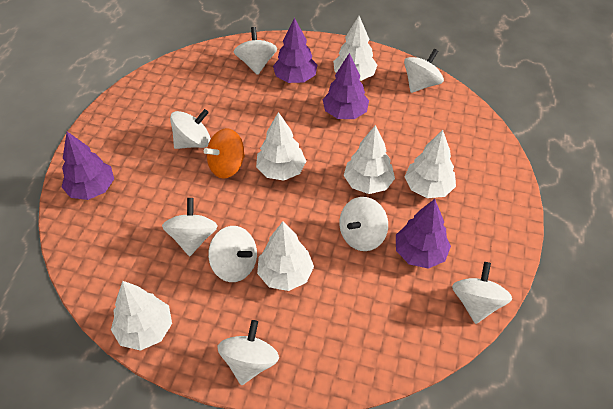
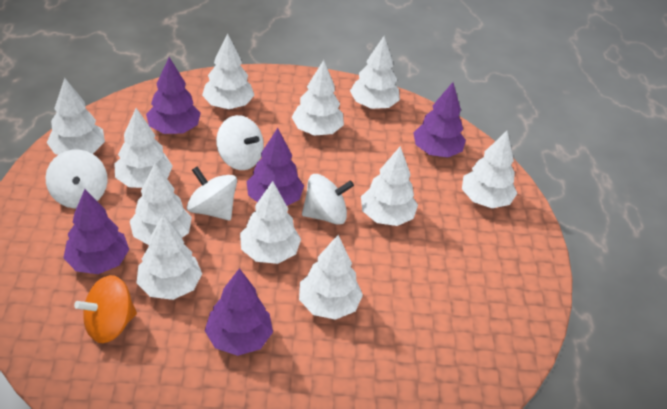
purple tree: [62,132,114,200] [273,18,317,83] [323,53,369,119] [396,199,451,269] = 4 -> [63,189,129,274] [146,57,201,134] [205,268,273,356] [247,128,304,206] [413,82,466,158] = 5
white spinning top: [162,198,218,256] [170,109,211,149] [208,226,257,282] [217,320,279,385] [234,27,277,75] [339,197,388,251] [404,49,444,93] [452,262,512,324] = 8 -> [46,149,108,209] [187,167,237,220] [216,115,264,170] [302,174,354,225] = 4
white tree: [111,281,172,351] [256,112,306,180] [257,221,314,291] [333,16,377,81] [344,125,395,194] [404,130,456,198] = 6 -> [47,78,105,155] [115,108,173,188] [130,163,192,245] [137,214,202,300] [202,34,254,109] [240,181,301,264] [292,60,344,136] [299,235,363,320] [350,36,400,109] [361,146,418,226] [462,131,517,208] = 11

